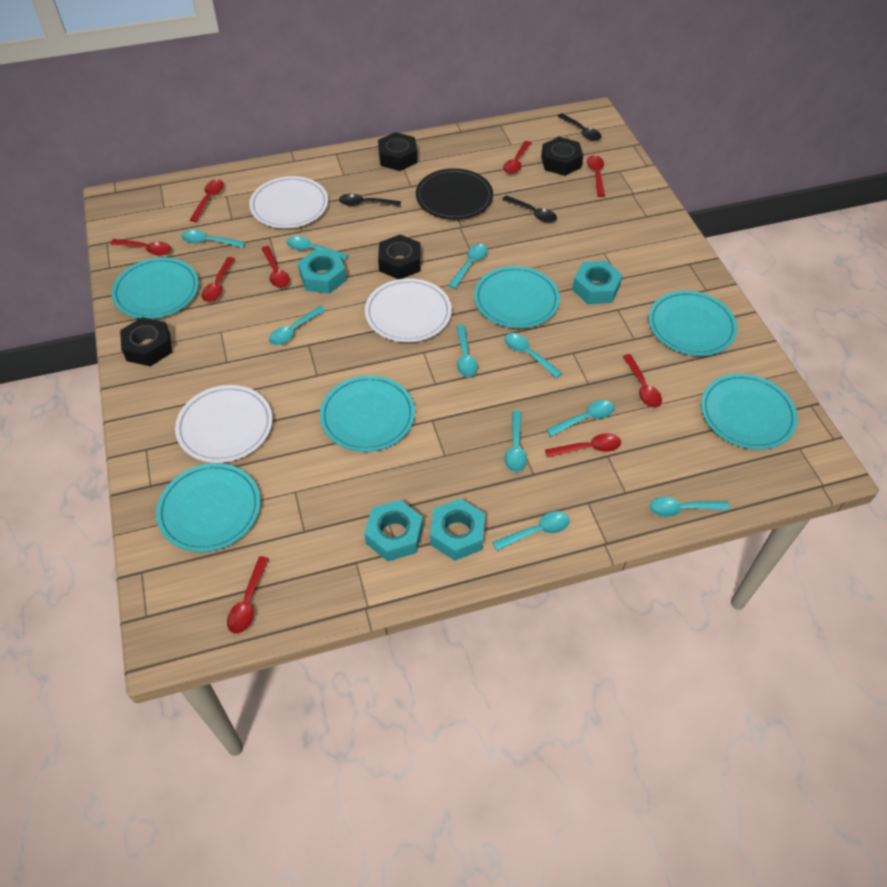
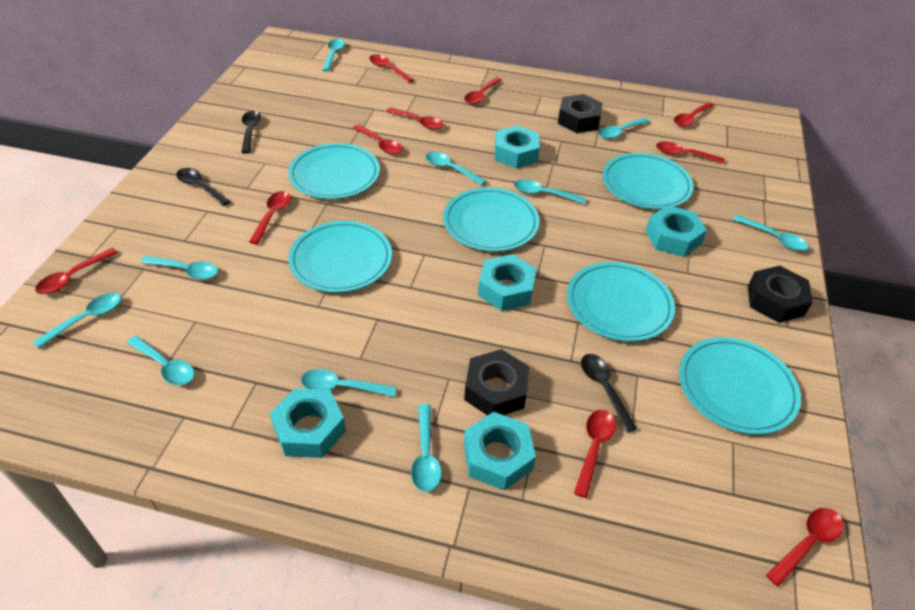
black nut: [120,317,172,367] [378,132,417,171] [378,235,421,279] [541,137,583,176] = 4 -> [464,349,530,416] [558,94,603,133] [748,266,813,323] = 3
black plate: [416,168,493,220] = 1 -> none = 0
red spoon: [110,239,171,256] [190,179,224,222] [202,257,235,302] [227,556,269,634] [261,246,290,288] [503,141,531,174] [545,433,621,458] [587,155,605,197] [622,354,662,408] = 9 -> [35,248,118,294] [249,191,290,244] [353,124,402,154] [369,54,414,83] [386,108,444,130] [464,77,502,104] [574,410,616,498] [656,142,724,163] [674,102,714,127] [766,508,843,587] = 10
turquoise nut: [298,250,346,294] [364,500,423,561] [430,498,485,561] [572,261,623,304] = 4 -> [270,388,346,458] [464,412,536,490] [478,254,536,311] [495,125,540,169] [646,205,707,257] = 5
white plate: [175,385,273,463] [249,176,328,228] [365,278,452,342] = 3 -> none = 0

